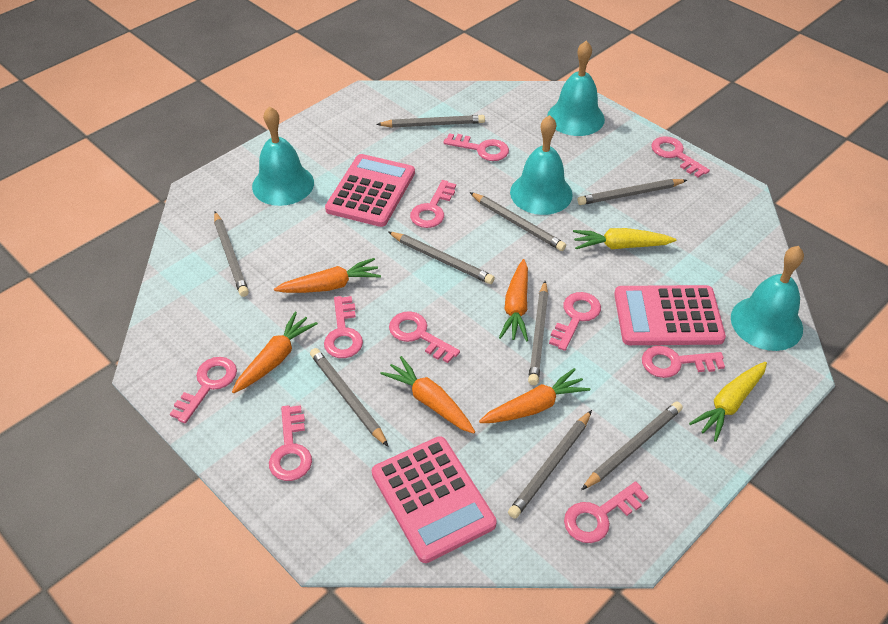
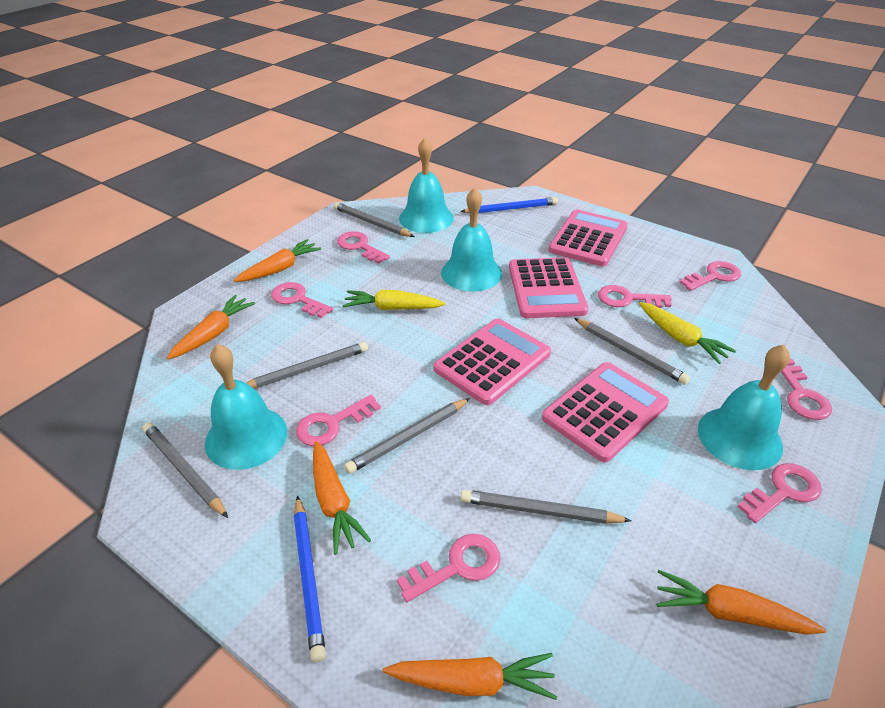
blue pencil: none = 0 -> [294,495,326,662] [460,197,558,213] = 2
grey pencil: [214,212,249,297] [310,348,389,447] [376,115,485,128] [388,232,495,284] [469,192,566,251] [508,410,592,519] [528,281,548,385] [578,179,687,205] [581,402,683,490] = 9 -> [143,422,228,518] [246,342,368,388] [333,202,415,237] [344,398,470,474] [461,490,632,524] [574,318,690,385] = 6
pink calculator: [325,154,415,227] [372,436,497,563] [614,285,726,345] = 3 -> [434,318,551,405] [509,257,588,318] [542,362,669,462] [548,210,628,266] = 4
pink key: [170,357,237,424] [269,405,312,481] [324,296,363,358] [389,311,460,363] [410,180,456,228] [443,133,509,161] [549,292,601,351] [564,481,648,543] [642,346,725,378] [651,136,710,178] = 10 -> [271,282,333,318] [296,395,381,446] [337,232,390,264] [397,534,500,602] [598,285,672,308] [680,261,741,291] [737,463,822,523] [781,359,832,420] = 8

